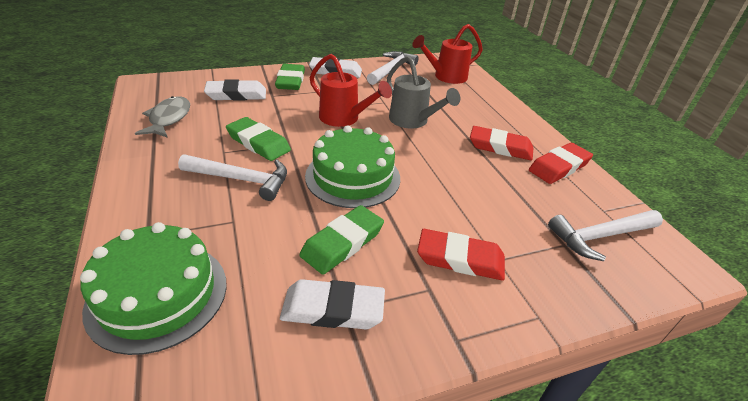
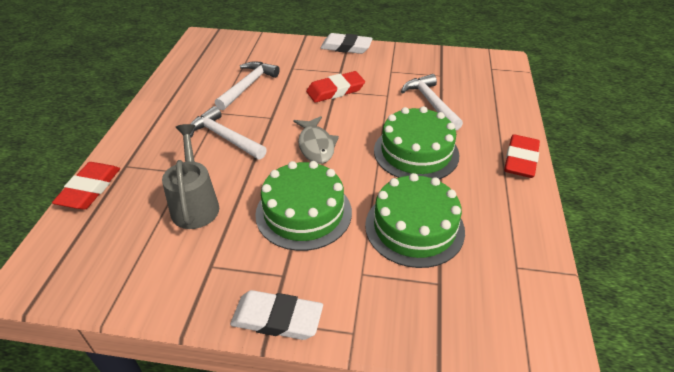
green cake: [80,222,227,355] [305,125,400,208] = 2 -> [255,161,352,251] [365,173,465,268] [374,106,459,179] = 3
green eraser: [226,117,291,161] [275,64,305,90] [300,205,384,274] = 3 -> none = 0
red watering can: [310,54,392,127] [412,24,483,84] = 2 -> none = 0
white eraser: [204,79,266,101] [280,279,385,329] [309,57,362,78] = 3 -> [230,290,323,340] [320,33,373,54] = 2

